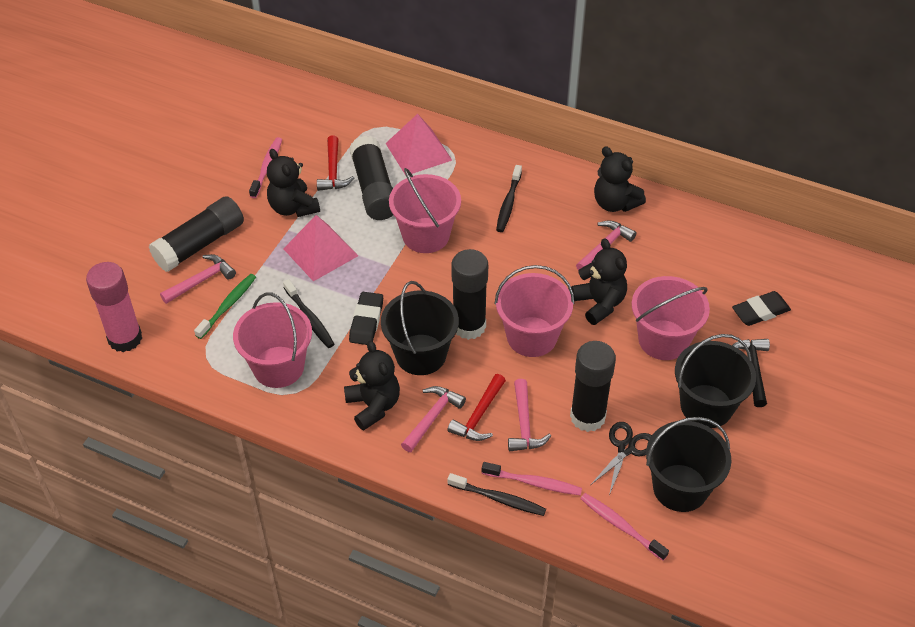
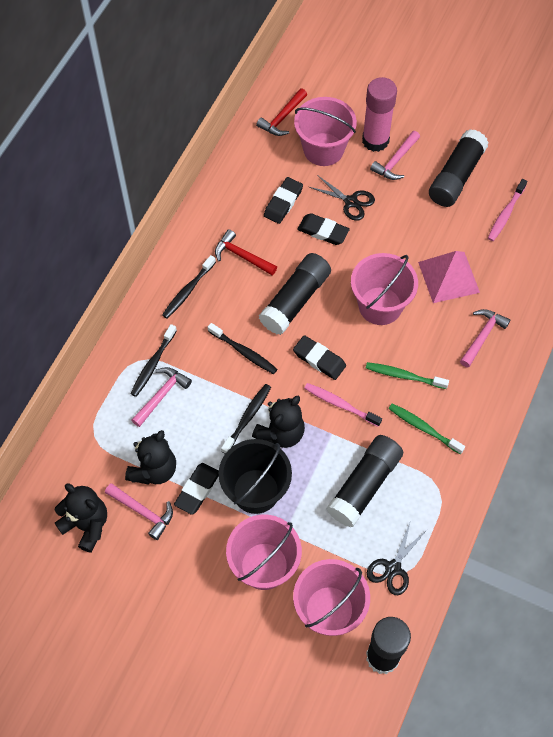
black bucket: [381,281,459,375] [646,417,731,512] [675,334,756,428] = 3 -> [219,439,292,514] = 1
black eraser: [349,292,383,345] [732,291,791,326] = 2 -> [174,463,219,515] [264,177,303,224] [293,335,346,380] [297,213,350,245] = 4
black hammer: [732,339,770,407] = 1 -> none = 0
black scissors: [591,422,652,495] = 1 -> [309,175,375,221] [367,520,427,595] = 2
black teddy bear: [267,149,320,217] [344,341,400,430] [571,238,627,325] [594,146,646,212] = 4 -> [55,484,107,553] [125,430,176,485] [252,396,305,448] = 3
black toothbrush: [283,279,334,348] [447,473,546,516] [496,165,522,232] = 3 -> [130,324,177,397] [162,255,216,318] [208,323,277,374] [221,384,271,454] = 4
green toothbrush: [194,274,256,339] = 1 -> [366,362,449,389] [388,403,465,454] = 2
pink pyramid: [283,215,358,281] [385,114,452,176] = 2 -> [418,251,480,303] = 1
pink toothbrush: [249,137,282,198] [482,462,582,496] [581,493,669,561] = 3 -> [304,383,382,427] [488,179,527,241] = 2

